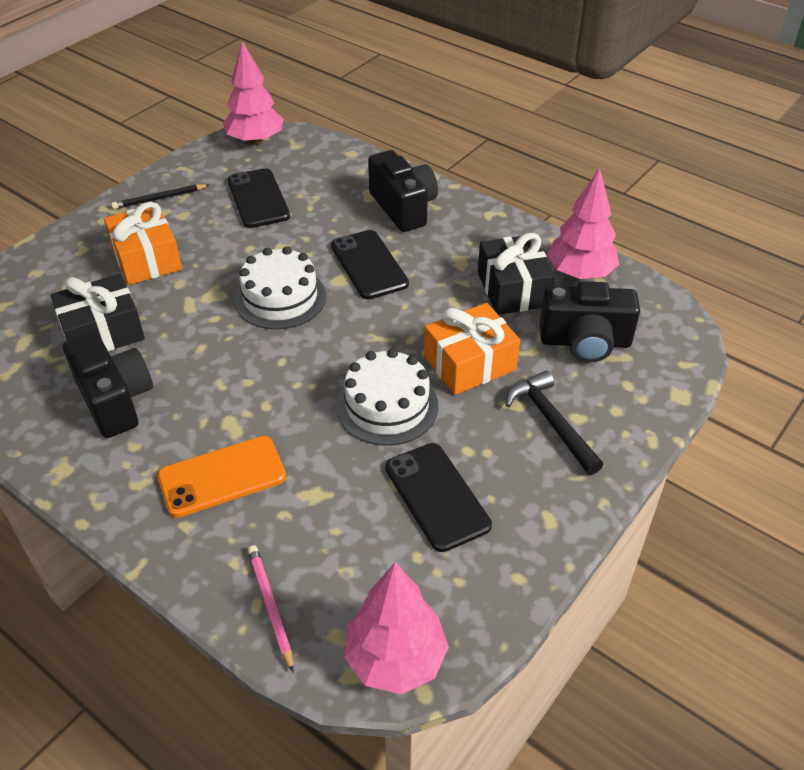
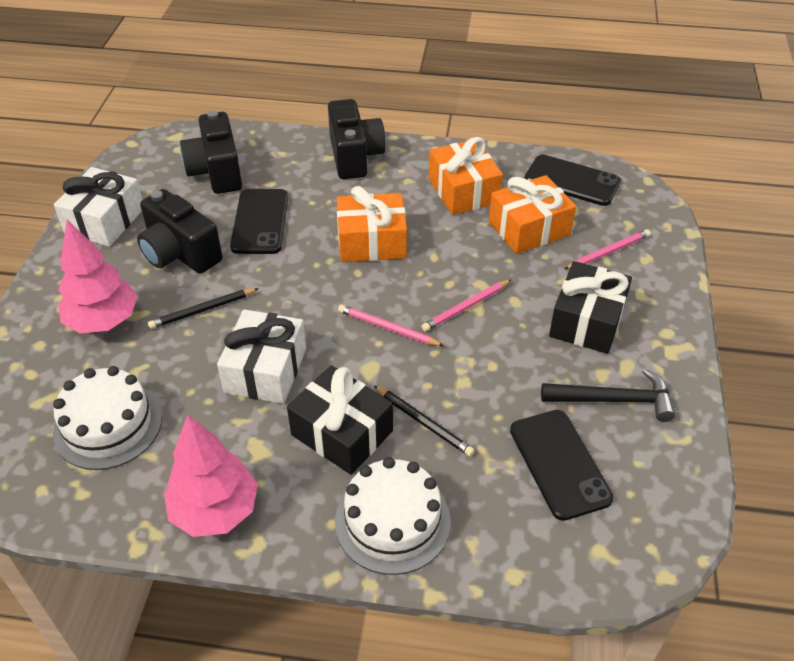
black pencil: [111,184,209,209] = 1 -> [148,288,259,329] [374,386,475,456] = 2
orange gift: [104,202,182,285] [424,303,520,395] = 2 -> [337,186,407,262] [429,137,503,215] [489,175,576,254] = 3
orange phone: [157,436,286,518] = 1 -> none = 0
pink pencil: [248,545,294,672] = 1 -> [338,305,444,346] [421,279,512,331] [564,229,651,270] = 3
pink tree: [223,41,283,145] [344,563,449,694] [547,168,619,279] = 3 -> [58,220,138,333] [164,415,258,537] = 2
white gift: none = 0 -> [54,167,142,247] [217,309,306,404] = 2

